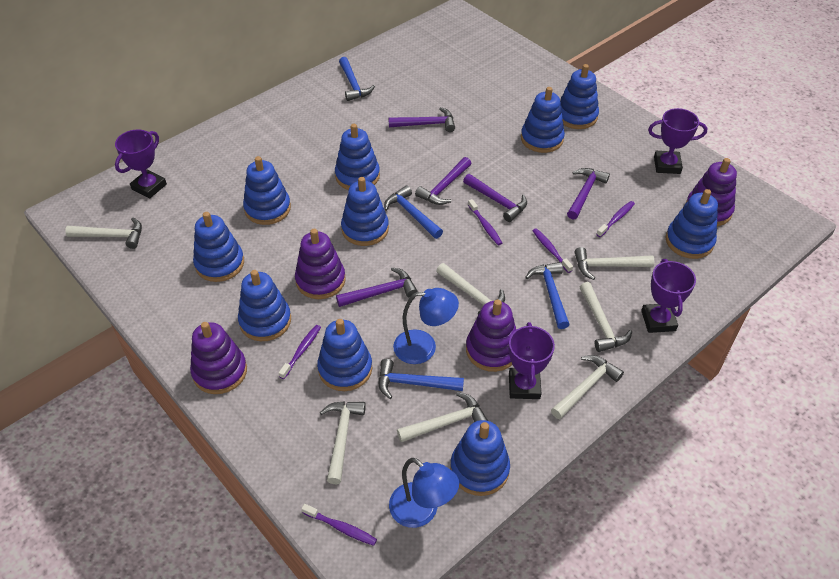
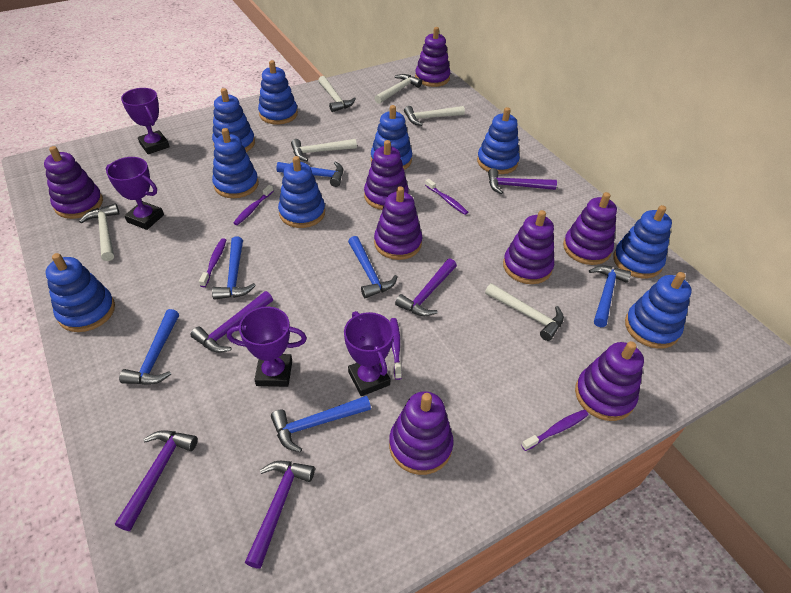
blue hammer: [339,57,375,101] [378,359,464,399] [384,185,443,239] [525,262,570,329] = 4 -> [119,309,179,385] [212,236,256,300] [271,396,371,452] [276,161,343,187] [348,236,398,298] [589,265,631,327] = 6
blue lamp: [389,458,459,528] [393,288,459,364] = 2 -> none = 0
blue stacking toy: [193,212,244,282] [238,270,291,341] [243,156,291,225] [317,319,372,391] [335,124,380,190] [341,177,389,246] [450,420,510,496] [521,87,565,153] [560,64,599,129] [666,189,718,259] = 10 -> [45,253,115,332] [212,88,255,152] [212,128,259,198] [258,60,298,125] [278,156,325,228] [371,105,412,170] [477,107,520,174] [613,205,672,278] [625,272,692,349] = 9
purple stacking toy: [190,322,247,394] [295,229,346,299] [466,299,516,372] [686,158,737,226] = 4 -> [44,146,103,219] [364,140,409,210] [374,186,422,260] [389,391,454,475] [415,27,450,87] [503,210,554,284] [563,192,617,265] [575,341,644,421] = 8
white hammer: [65,217,142,249] [320,402,366,484] [397,392,488,443] [437,263,505,315] [551,355,624,419] [574,247,654,280] [580,282,632,352] = 7 -> [79,204,119,261] [291,139,357,161] [318,76,356,112] [375,74,422,104] [404,106,465,126] [485,283,564,341] = 6

